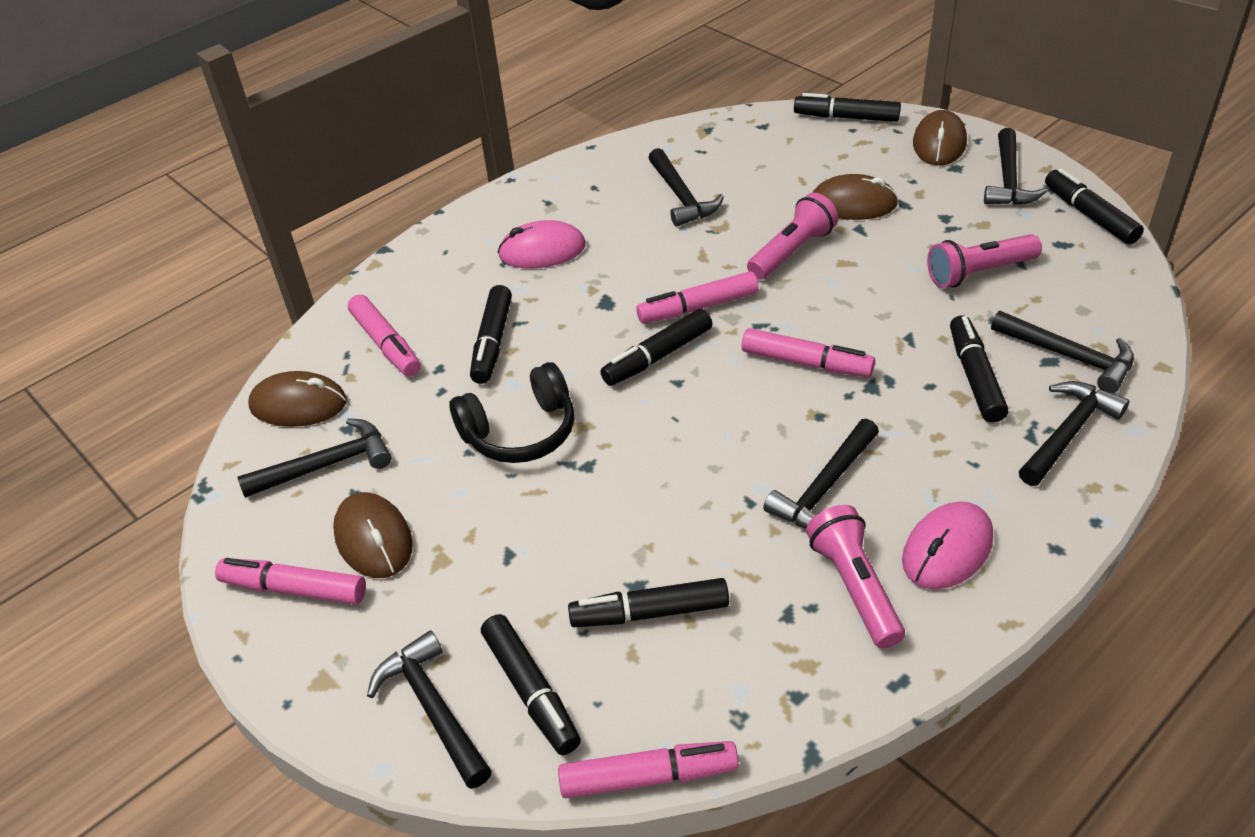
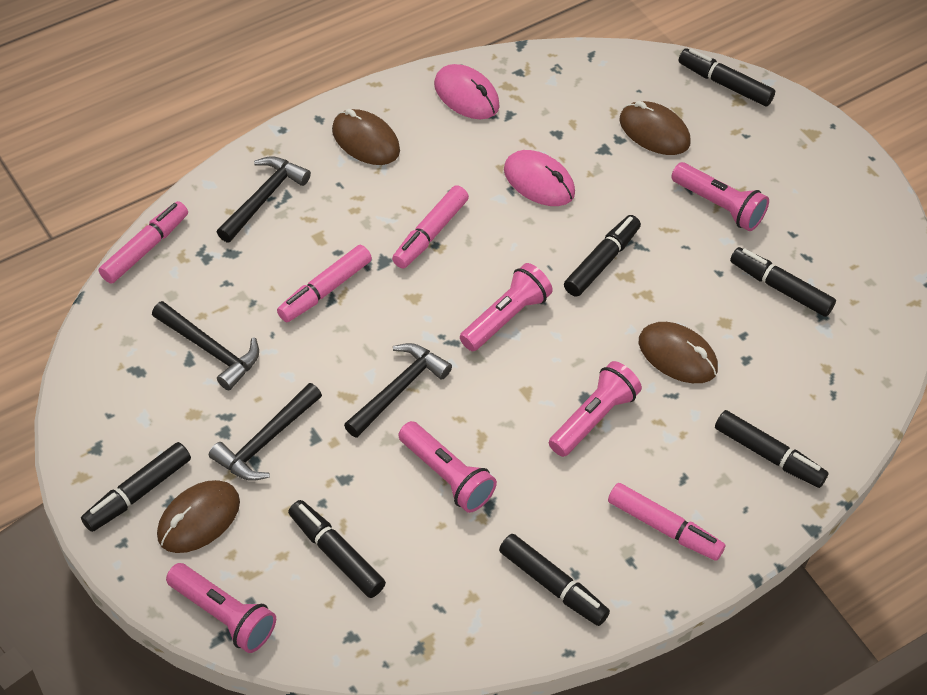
black hammer: [237,418,392,498] [367,631,492,789] [648,148,724,227] [763,419,879,529] [984,128,1047,205] [991,311,1134,393] [1019,381,1129,486] = 7 -> [152,301,259,390] [209,383,322,481] [217,156,311,242] [344,343,452,438] = 4
black headphones: [449,362,574,463] = 1 -> none = 0
pink flashlight: [747,193,838,280] [806,505,905,648] [927,234,1042,288] = 3 -> [166,563,276,653] [398,421,497,513] [460,263,553,351] [549,361,642,457] [671,162,769,231] = 5
pink marker: [215,558,366,604] [348,294,421,377] [558,741,739,798] [636,271,759,323] [741,328,875,377] = 5 -> [99,201,188,284] [277,245,372,322] [392,185,469,268] [608,483,725,561] = 4

